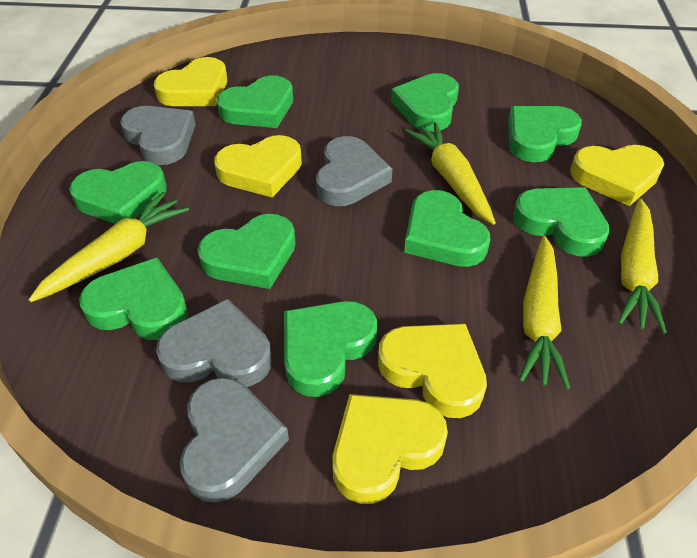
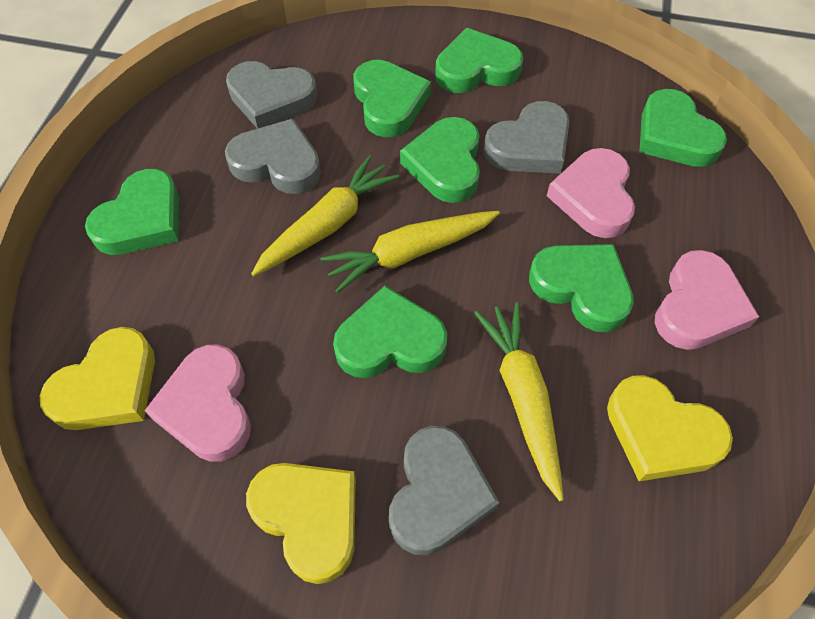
green heart: [69,161,167,224] [79,258,188,340] [197,214,296,289] [217,75,293,128] [284,301,377,397] [391,73,459,132] [404,190,490,267] [508,106,582,162] [513,187,610,257] = 9 -> [85,169,179,255] [333,286,447,378] [354,60,431,137] [400,117,480,203] [435,28,523,93] [529,244,634,332] [639,89,727,167] = 7
pink heart: none = 0 -> [144,344,251,462] [547,148,635,238] [655,250,759,350] = 3
yellow carrot: [28,192,189,302] [405,122,496,225] [519,236,570,389] [618,198,667,334] = 4 -> [251,155,399,276] [320,211,500,293] [474,302,564,501] = 3
yellow heart: [154,57,227,106] [214,135,302,197] [333,394,448,504] [378,324,487,418] [570,145,664,206] = 5 -> [40,327,155,430] [246,463,356,584] [607,375,733,481] = 3

